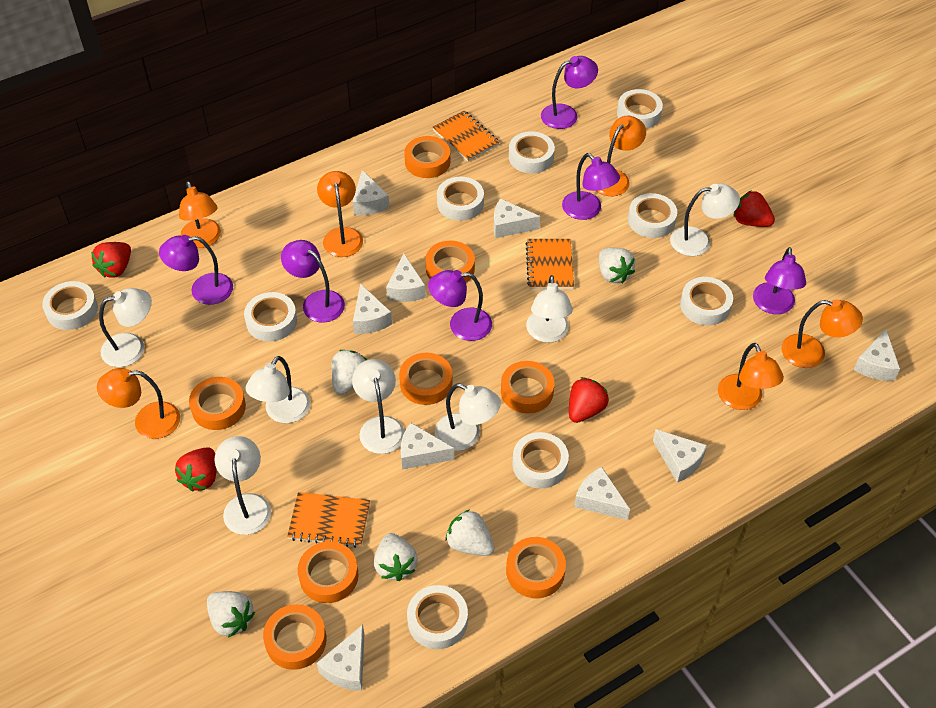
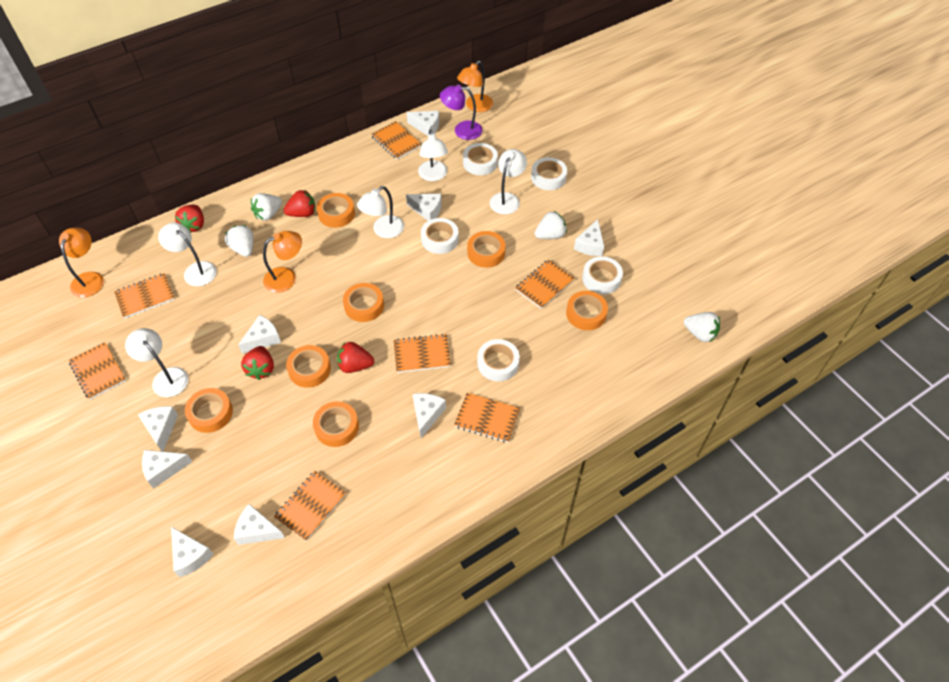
orange lamp: [97,368,180,439] [179,181,221,248] [317,171,363,257] [597,116,646,196] [718,343,784,410] [782,299,863,368] = 6 -> [59,227,104,297] [263,231,302,293] [457,61,493,112] = 3
orange notebook: [287,492,370,548] [432,111,499,162] [526,239,574,289] = 3 -> [69,342,126,400] [114,273,175,319] [274,471,346,541] [371,121,422,160] [394,334,451,373] [454,393,520,443] [515,260,575,309] = 7
orange tape: [189,377,246,430] [263,604,327,670] [298,541,359,603] [399,353,453,405] [404,136,450,178] [426,241,475,283] [501,361,554,414] [506,537,566,598] = 8 -> [185,388,233,433] [286,345,331,388] [313,401,359,447] [317,193,355,228] [343,283,384,322] [467,231,506,268] [566,291,608,330] = 7
purple lamp: [159,235,233,305] [281,240,345,322] [428,270,492,341] [541,56,598,129] [562,153,620,220] [753,247,806,314] = 6 -> [440,85,483,140] = 1
white lamp: [99,288,152,367] [215,436,271,535] [246,356,310,423] [352,359,405,454] [435,383,501,451] [526,275,573,343] [670,183,740,256] = 7 -> [125,328,189,397] [158,223,217,286] [357,186,404,238] [418,129,448,181] [490,149,527,214] = 5
white strawberry: [207,591,255,638] [331,350,367,395] [374,533,418,581] [446,509,495,556] [599,247,635,283] = 5 -> [225,225,253,257] [251,193,282,221] [535,211,567,239] [684,312,720,342] = 4
white tape: [42,281,98,330] [244,292,297,342] [407,585,468,649] [437,177,484,221] [509,131,555,173] [512,432,569,489] [617,89,663,129] [628,193,677,238] [680,277,733,325] = 9 -> [421,218,459,254] [463,143,498,175] [477,339,520,381] [531,157,567,190] [582,256,623,294] = 5

